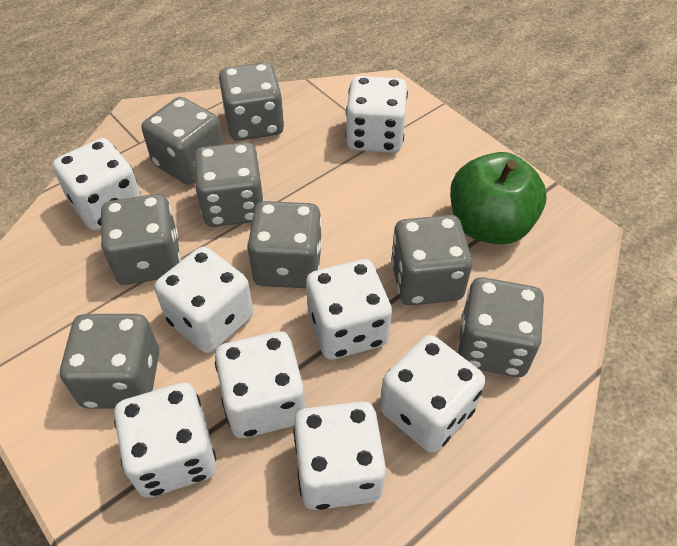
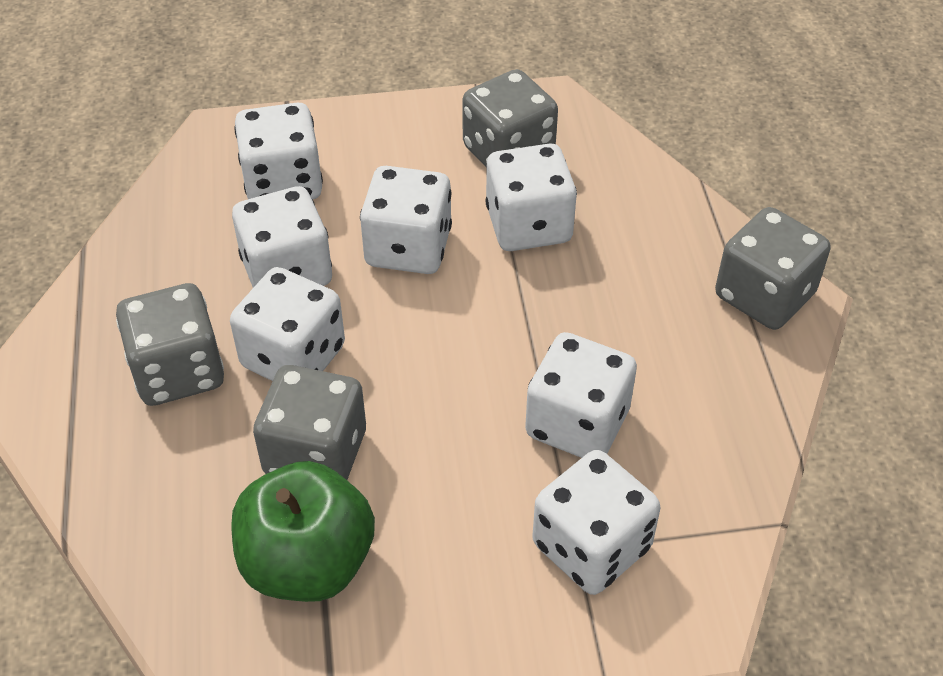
grey dice: [60,314,159,409] [101,194,181,285] [142,97,224,185] [193,142,264,227] [219,62,284,141] [247,201,322,288] [391,215,472,306] [457,277,544,377] = 8 -> [116,283,224,406] [253,365,366,480] [462,69,558,167] [715,207,831,330] = 4
white dice: [53,138,141,231] [114,383,216,498] [154,247,253,353] [215,331,305,438] [293,401,386,510] [306,259,392,360] [346,76,408,153] [380,335,485,453] = 8 -> [230,267,345,381] [232,186,332,288] [234,103,323,199] [360,166,452,274] [485,143,577,251] [525,332,637,458] [532,450,660,595] = 7

